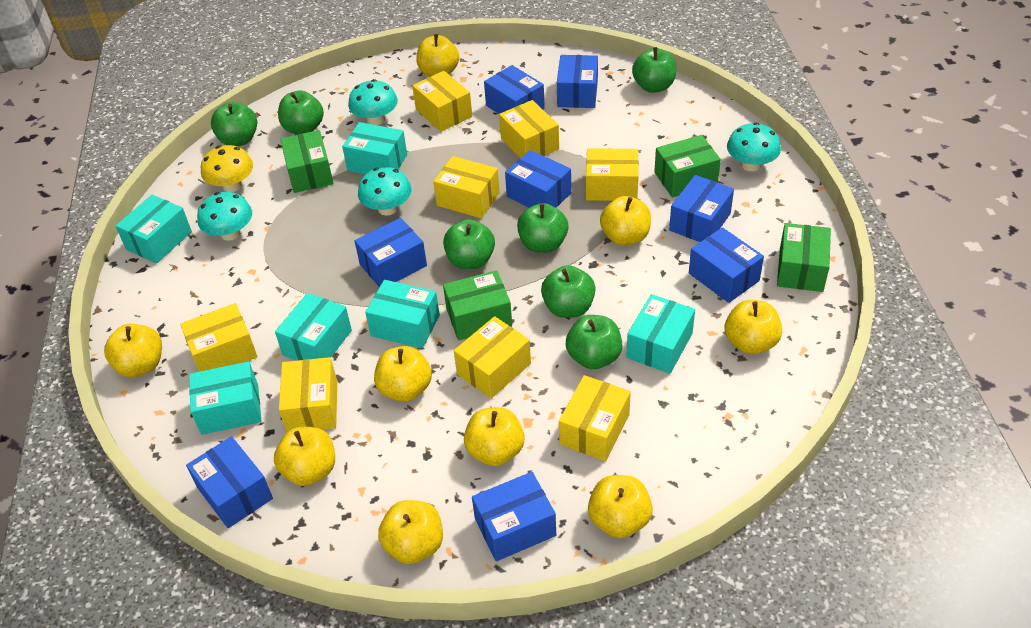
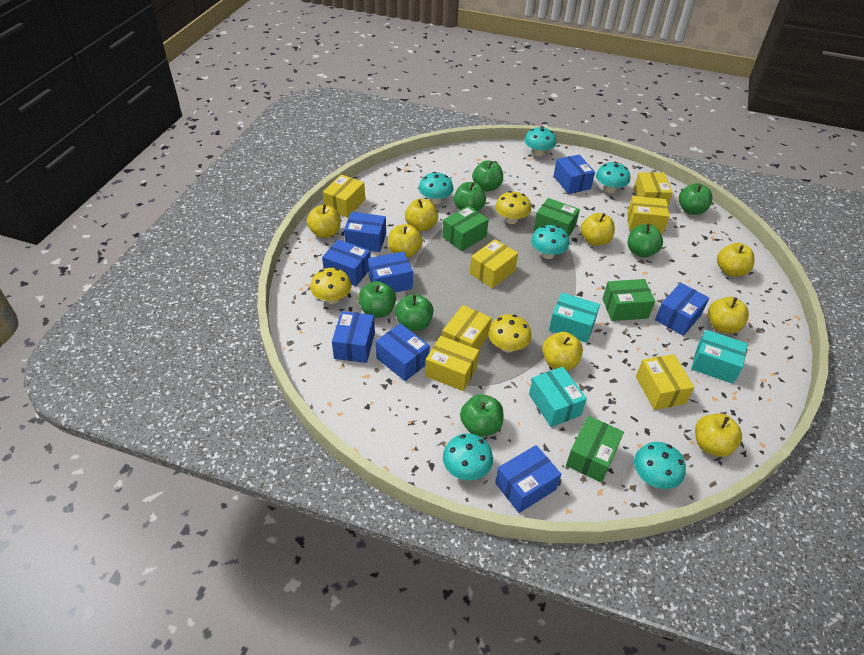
turquoise box: [115,195,192,264] [189,361,261,435] [275,293,352,361] [342,122,407,174] [365,280,440,348] [626,294,695,374] = 6 -> [529,367,587,427] [549,293,600,343] [691,330,748,384] = 3
turquoise mushroom: [197,192,252,241] [348,79,398,125] [358,167,411,216] [727,123,781,171] = 4 -> [418,172,454,204] [443,433,493,481] [524,126,556,157] [531,225,569,259] [596,162,630,193] [634,442,686,489] = 6
yellow apple: [104,324,162,377] [274,427,335,486] [374,346,432,402] [378,500,443,564] [416,34,459,77] [464,407,525,466] [588,475,653,538] [600,196,651,246] [725,300,782,354] = 9 -> [307,205,341,238] [388,224,423,258] [405,199,438,231] [542,332,583,370] [581,213,615,246] [695,414,742,457] [708,297,749,333] [717,243,755,277] = 8
yellow box: [180,303,257,372] [279,357,337,432] [412,71,472,132] [433,156,500,219] [454,316,531,399] [499,100,559,158] [559,375,631,461] [586,148,639,201] = 8 -> [323,174,365,218] [425,336,479,391] [442,305,492,350] [470,239,518,288] [627,196,670,234] [633,172,673,205] [636,354,694,410] = 7
yellow mushroom: [201,145,253,192] = 1 -> [310,268,351,304] [488,314,531,352] [495,191,531,224] = 3

